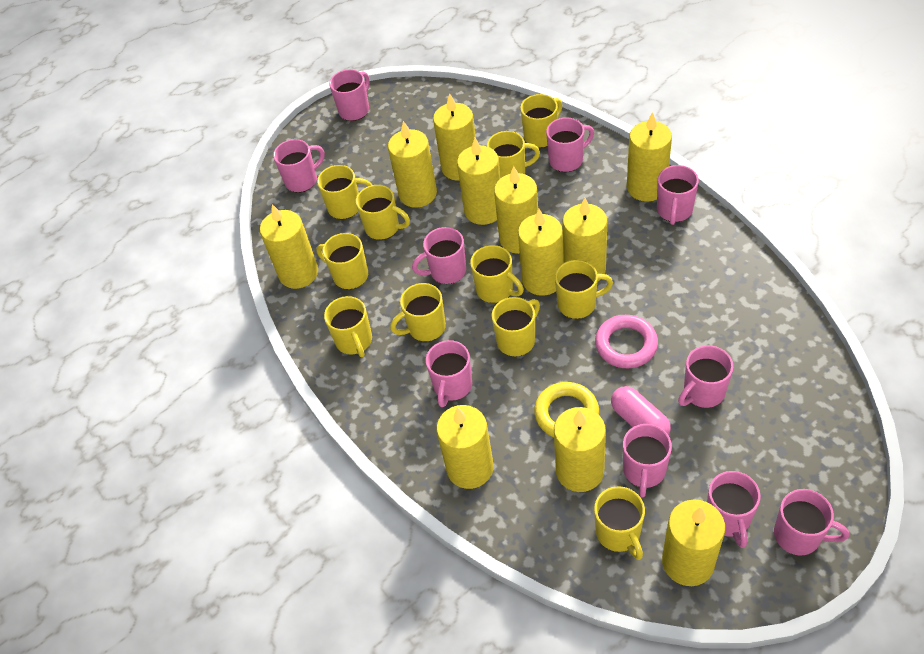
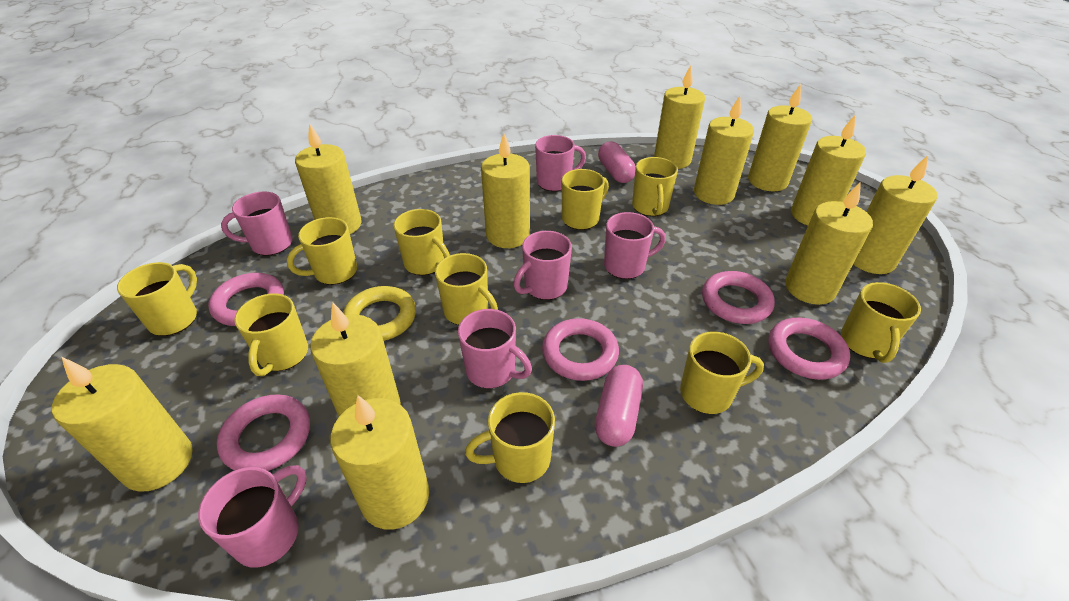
pink capsule: [611,386,671,436] = 1 -> [595,365,643,447] [598,142,636,183] = 2
pink mug: [273,139,325,193] [329,69,370,121] [412,227,466,284] [426,340,472,407] [546,117,594,172] [623,424,672,498] [657,165,699,225] [678,346,733,408] [707,471,761,548] [774,489,849,555] = 10 -> [198,465,307,568] [221,191,293,256] [458,309,532,389] [513,231,572,300] [535,135,586,191] [604,212,666,279] = 6
pink ring: [595,315,658,368] = 1 -> [208,273,284,326] [217,394,310,471] [542,318,619,381] [702,271,775,324] [768,318,850,380] = 5
yellow mug: [316,233,368,289] [317,165,372,219] [324,296,372,357] [356,185,410,240] [390,283,446,341] [470,245,524,303] [487,131,540,178] [492,297,540,356] [520,94,562,148] [555,260,613,319] [594,486,645,560] = 11 -> [117,262,197,336] [234,293,308,376] [287,217,357,285] [393,209,450,275] [435,253,498,325] [465,392,555,483] [562,169,609,230] [632,157,678,216] [680,332,764,414] [841,282,921,363] = 10

